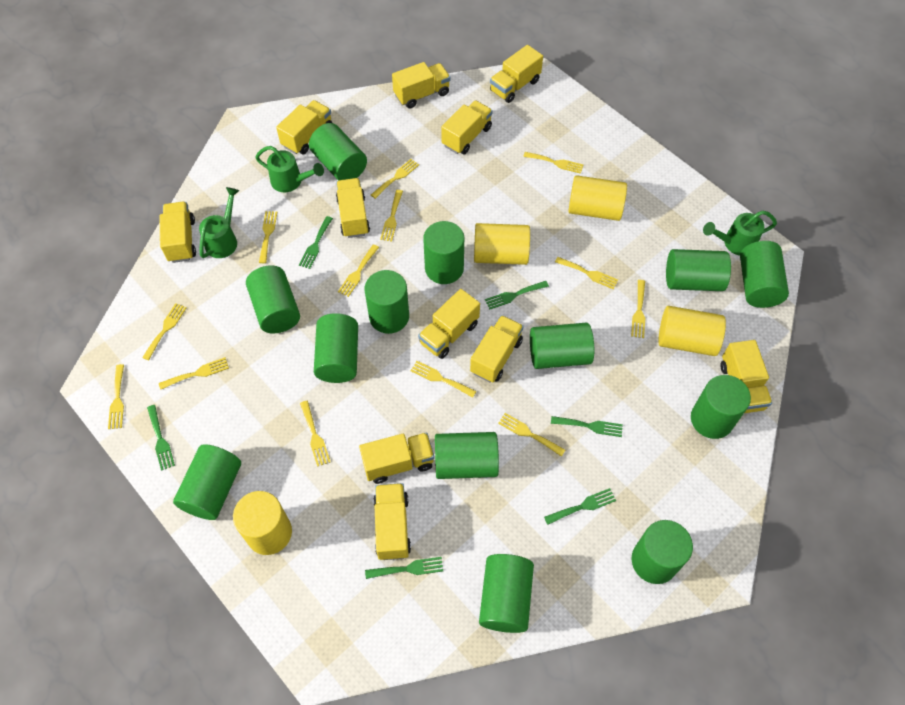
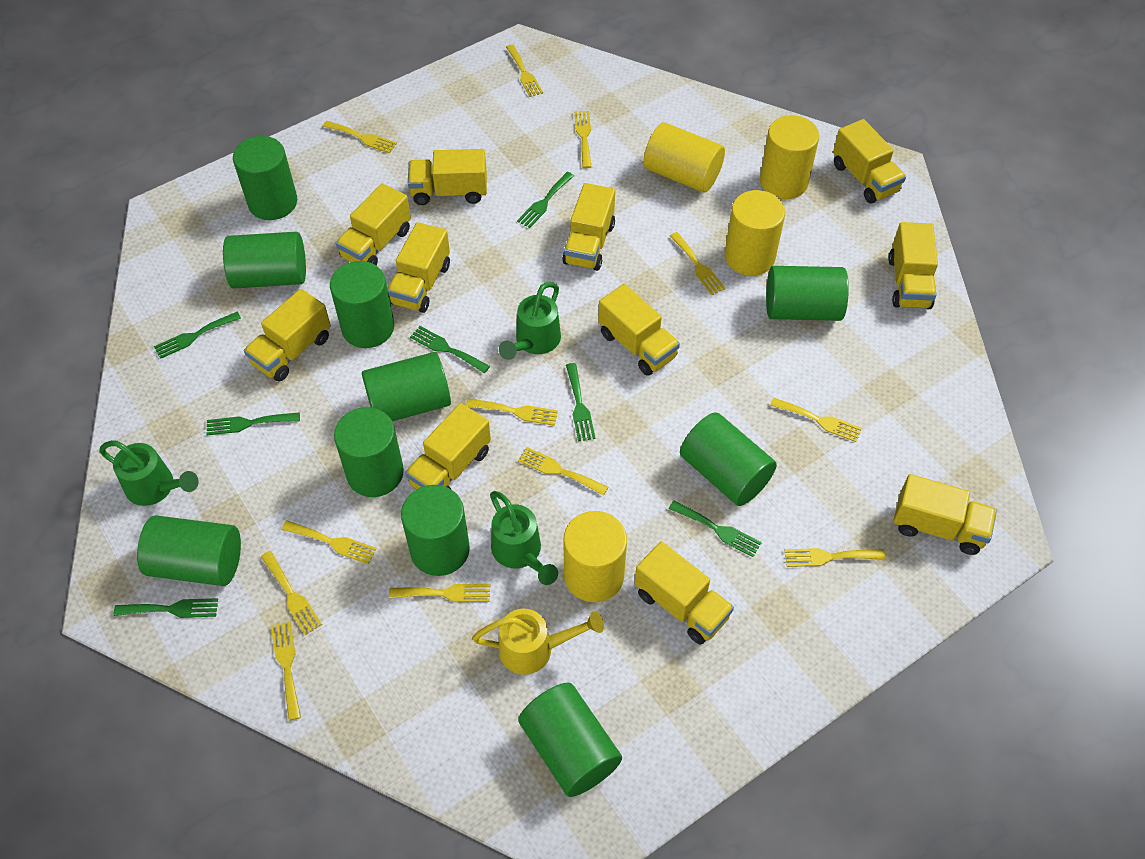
green cylinder: [173,444,241,520] [246,266,300,334] [309,123,367,181] [314,313,358,383] [365,270,409,334] [423,221,464,284] [435,432,499,479] [479,554,534,633] [530,322,594,369] [632,520,693,584] [666,249,731,291] [691,375,751,439] [740,241,789,308] = 13 -> [137,515,241,586] [223,232,306,289] [233,136,297,220] [330,261,394,348] [334,407,404,497] [362,352,451,421] [401,485,470,576] [519,683,622,797] [680,412,777,506] [766,266,849,321] = 10
green fork: [147,405,175,471] [299,216,333,269] [365,557,443,579] [485,281,549,310] [544,488,616,525] [551,416,623,437] = 6 -> [114,598,218,618] [154,312,241,359] [206,412,300,436] [410,326,490,373] [517,172,574,228] [566,363,596,441] [669,500,762,557] = 7
yellow fork: [108,364,124,429] [142,303,187,360] [159,357,229,389] [259,211,277,263] [300,401,330,467] [338,244,379,297] [371,159,419,199] [380,190,403,241] [411,361,476,398] [498,413,565,457] [523,152,584,174] [555,257,618,289] [631,280,645,338] = 13 -> [261,551,322,635] [271,621,301,721] [282,520,377,564] [323,121,397,153] [389,584,490,602] [466,398,558,426] [506,44,543,97] [518,447,608,496] [575,111,592,168] [670,232,726,295] [770,398,862,442] [785,548,885,567] = 12
yellow watering can: none = 0 -> [472,609,604,675] = 1

